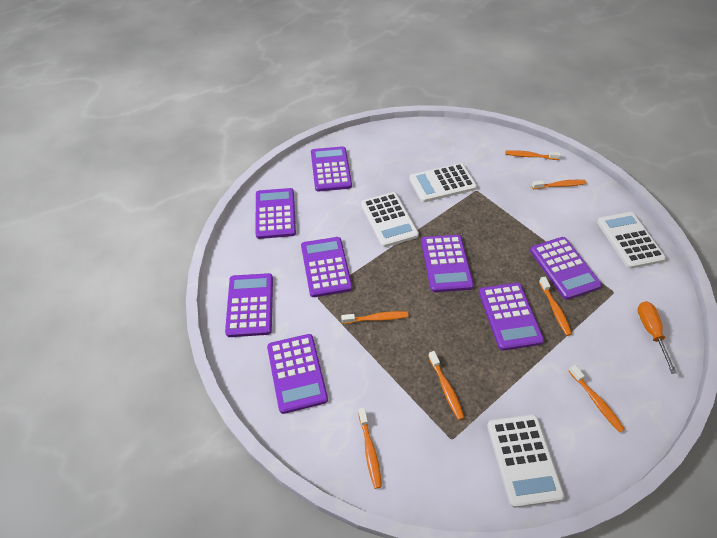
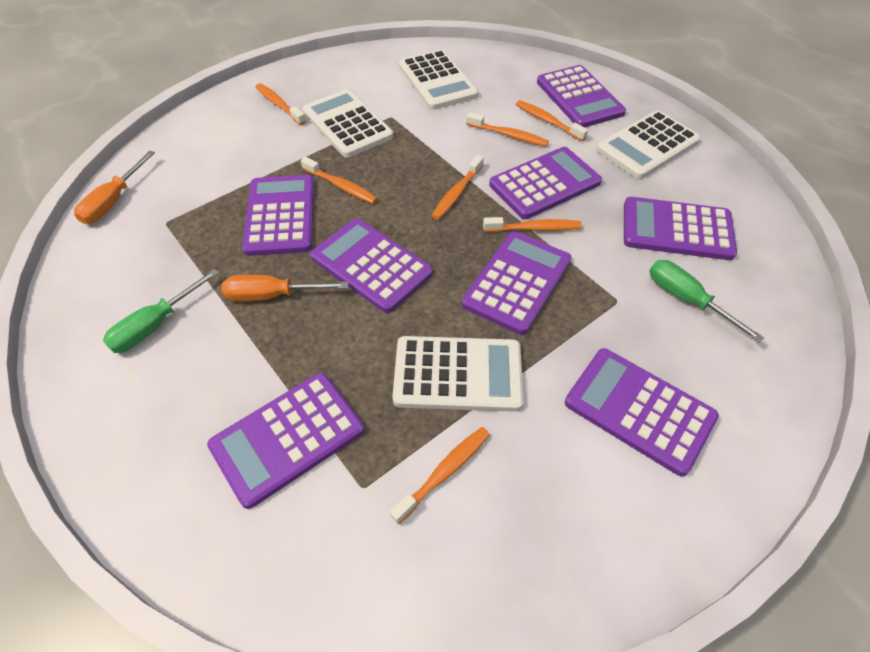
green screwdriver: none = 0 -> [103,269,219,353] [649,260,765,343] = 2
orange screwdriver: [638,301,677,374] = 1 -> [74,151,155,224] [222,275,348,302] = 2

